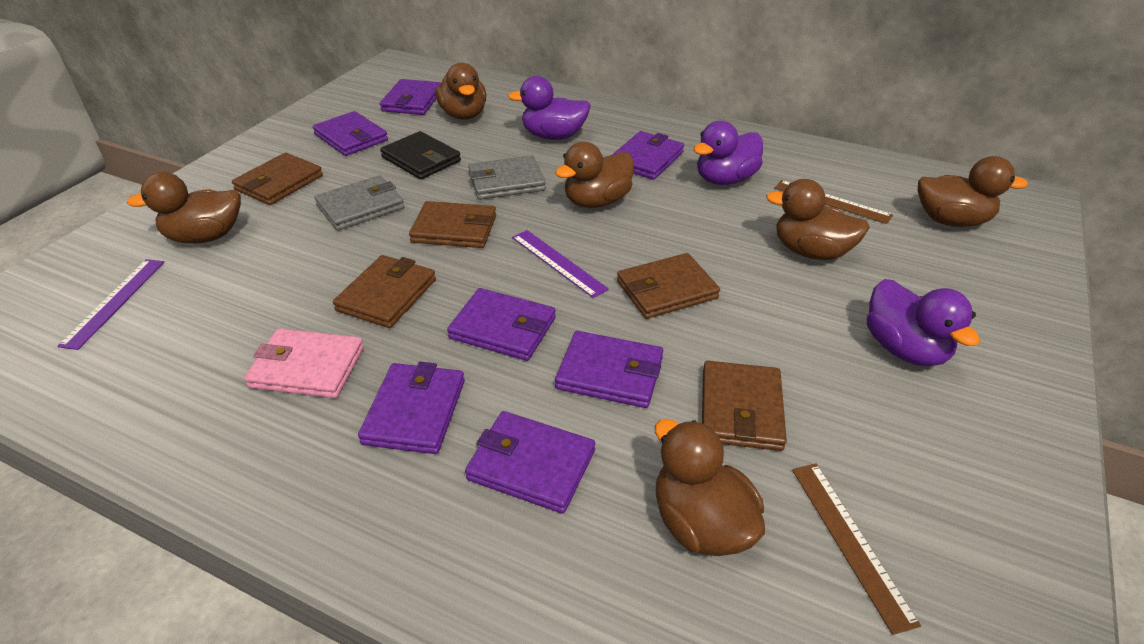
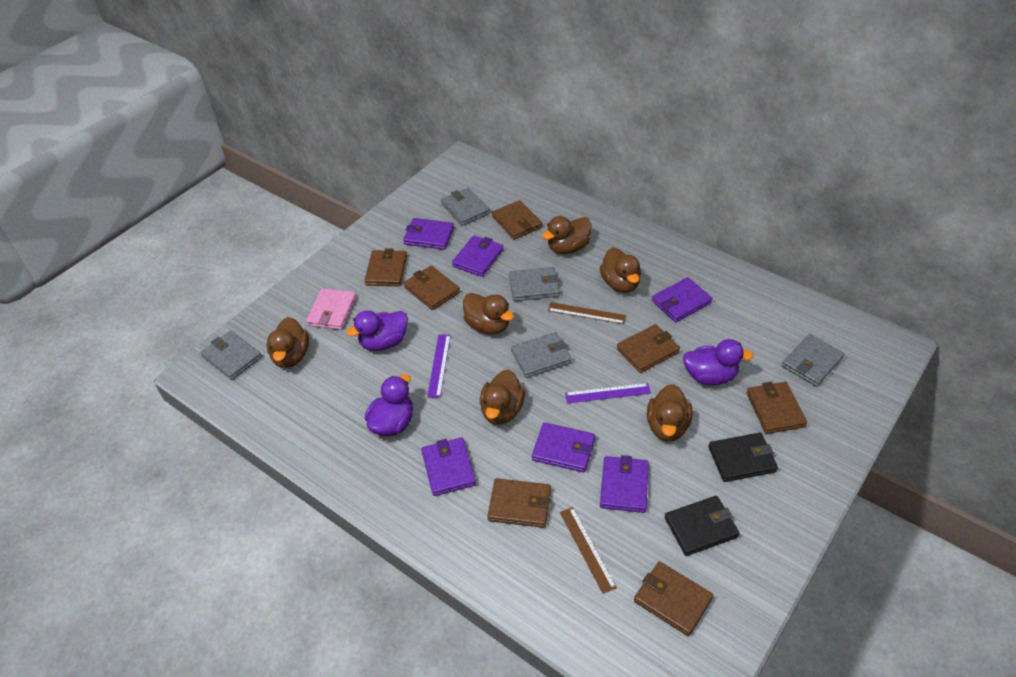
black wallet: [380,131,461,179] = 1 -> [665,496,740,556] [708,433,778,482] = 2
brown wallet: [232,153,323,205] [333,255,436,328] [409,201,496,248] [617,253,720,319] [702,361,787,451] = 5 -> [364,248,407,286] [404,266,460,310] [488,478,551,528] [492,200,542,240] [617,324,680,373] [634,561,713,636] [747,382,807,434] = 7
grey wallet: [315,175,404,231] [468,155,546,200] = 2 -> [201,331,262,380] [441,188,490,226] [509,267,560,301] [511,332,572,378] [782,334,844,387] = 5
purple wallet: [313,111,388,156] [358,362,465,454] [380,79,441,115] [447,288,556,361] [465,411,595,514] [555,331,663,408] [612,131,684,180] = 7 -> [403,218,454,250] [421,437,476,496] [452,235,504,277] [532,422,595,473] [600,455,649,513] [652,277,712,322] = 6

